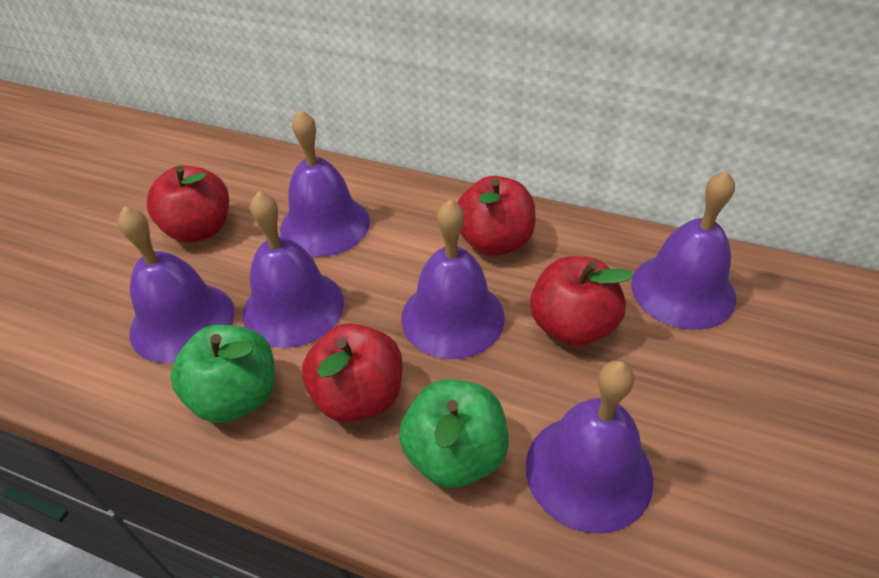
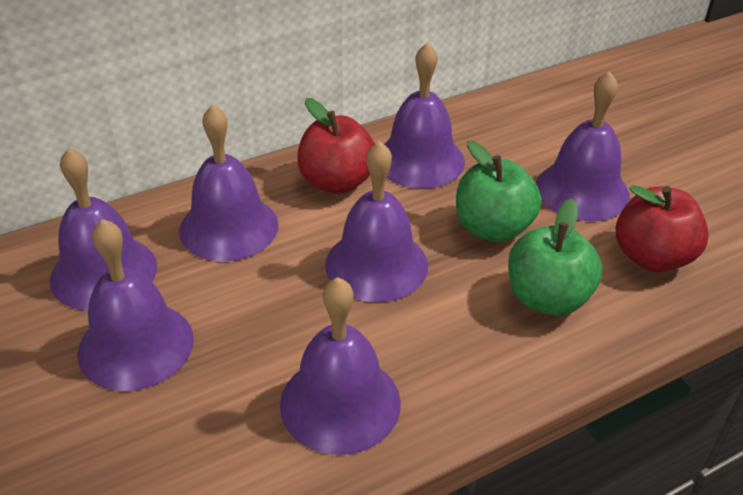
purple bell: [118,206,234,363] [243,191,344,348] [280,110,370,257] [401,200,505,359] [526,361,654,534] [631,170,737,330] = 6 -> [50,148,157,311] [77,219,194,391] [179,105,279,261] [280,277,401,455] [325,141,428,302] [384,42,465,188] [536,71,630,221] = 7
red apple: [147,166,229,242] [302,323,403,423] [457,176,536,256] [530,256,634,347] = 4 -> [297,98,375,194] [615,185,709,272] = 2

